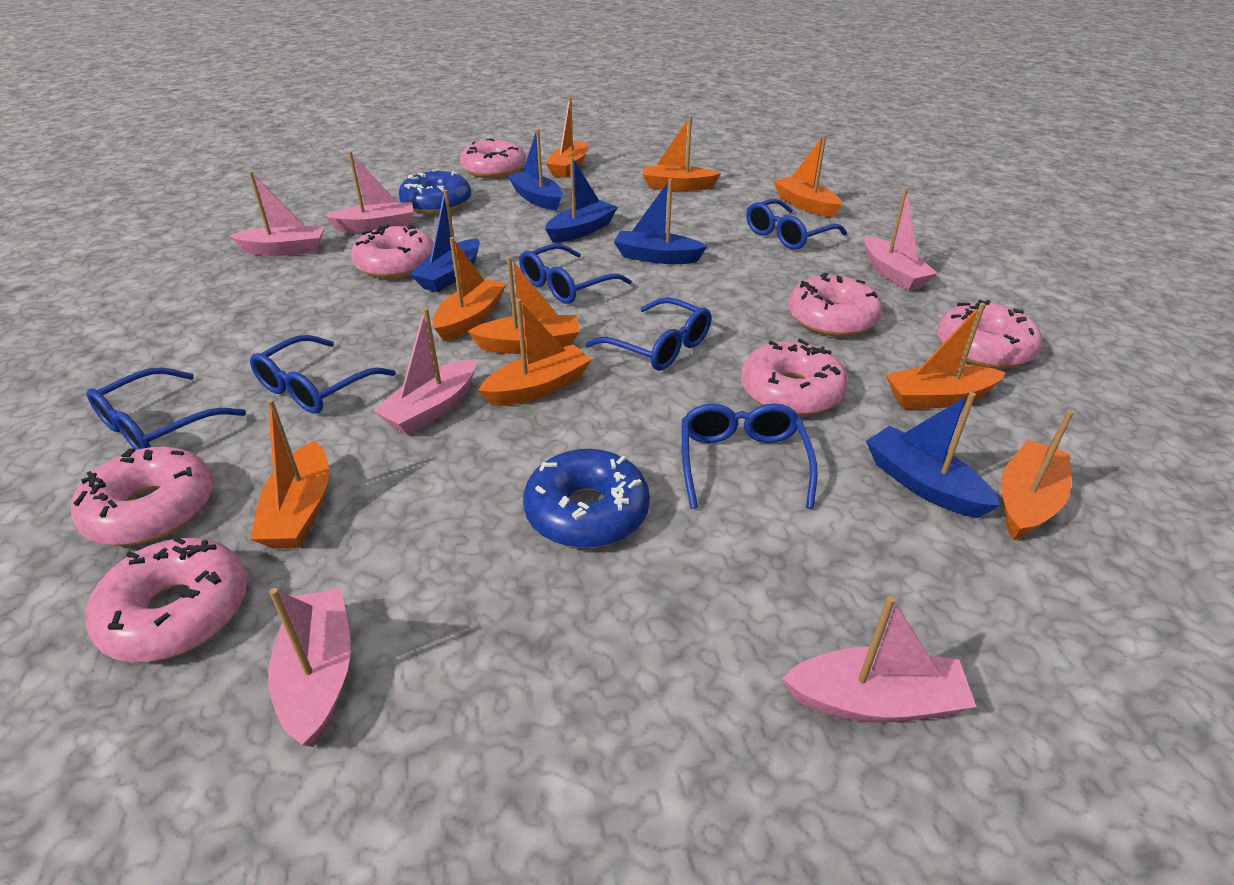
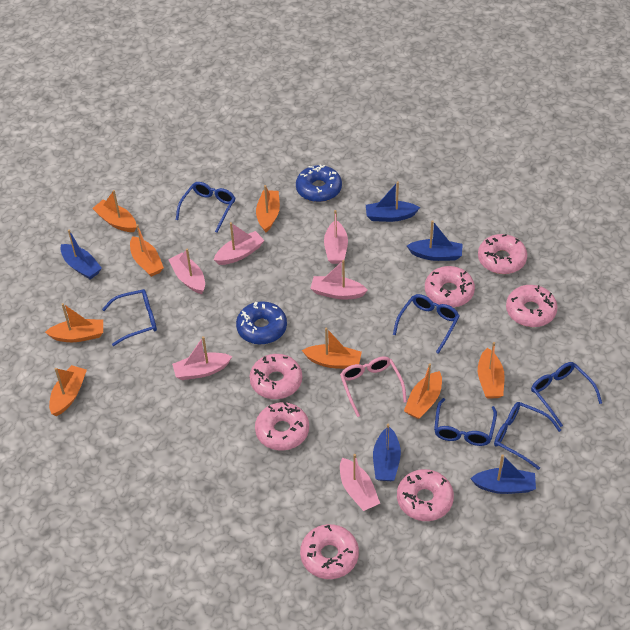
orange boat: [250,399,329,549] [433,237,507,341] [467,257,580,354] [478,299,592,406] [546,97,588,178] [642,116,721,191] [773,135,842,218] [886,303,1006,409] [1001,410,1074,540] = 9 -> [45,303,103,342] [49,365,87,416] [92,190,136,232] [130,224,164,277] [256,185,280,233] [302,328,362,369] [404,364,442,419] [478,342,505,399] = 8
pink glasses: none = 0 -> [340,357,407,417] = 1

